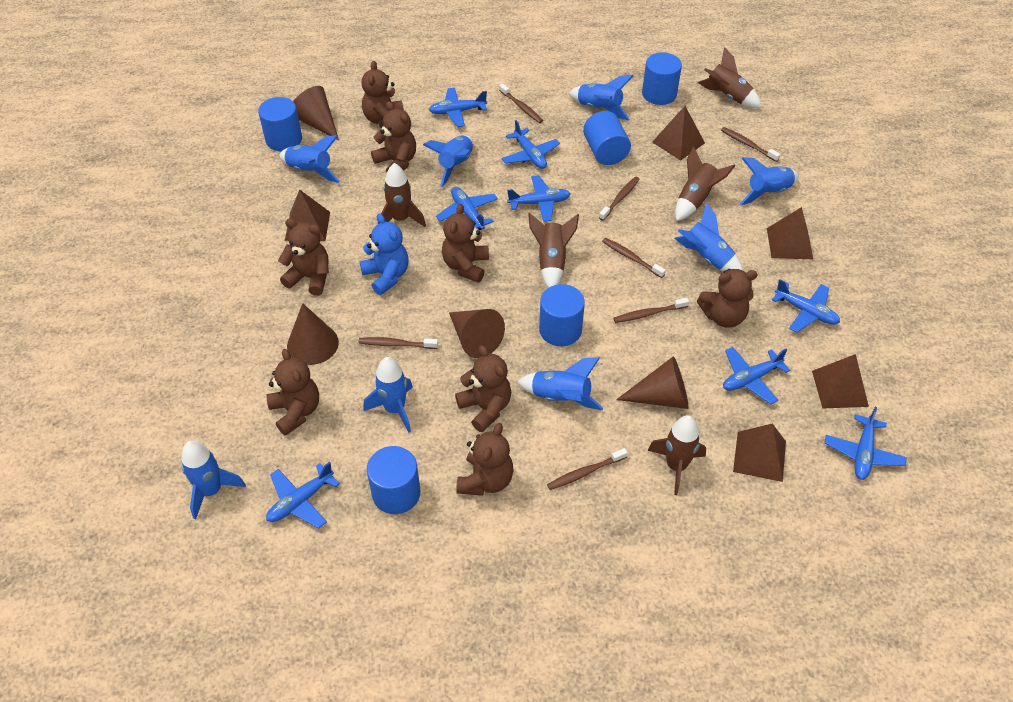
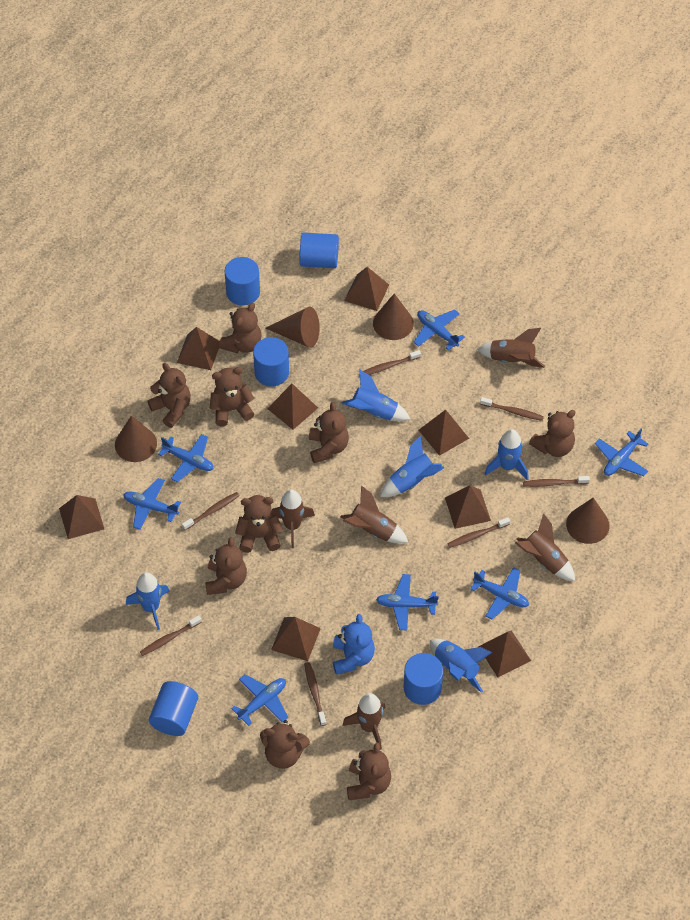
blue plane: [266,462,340,528] [429,88,487,127] [436,187,498,230] [501,120,560,169] [507,175,570,222] [723,347,790,404] [772,279,840,332] [825,407,907,480] = 8 -> [123,478,181,530] [158,434,214,482] [231,675,288,726] [376,574,439,631] [414,309,465,351] [470,567,529,620] [595,429,648,476] = 7
blue rocket: [181,441,246,520] [279,135,340,183] [363,357,413,433] [423,135,473,187] [517,357,604,410] [569,75,633,120] [674,203,743,271] [740,157,799,206] = 8 -> [126,572,169,630] [341,369,410,421] [380,436,444,497] [430,639,492,693] [485,429,529,480] = 5
brown pyramid: [285,189,330,241] [652,106,705,161] [733,423,786,482] [767,207,813,259] [812,354,869,408] = 5 -> [59,495,104,539] [177,327,220,370] [267,384,318,430] [271,617,321,661] [344,267,389,311] [419,410,469,456] [445,485,491,529] [478,630,531,677] = 8
brown teddy bear: [266,349,319,435] [278,219,329,296] [362,61,404,128] [371,101,416,172] [442,204,489,283] [455,345,511,432] [456,423,514,496] [697,269,758,328] = 8 -> [148,363,191,428] [205,537,247,595] [210,367,254,426] [219,303,262,353] [235,495,283,553] [260,720,310,769] [309,402,349,463] [347,742,391,800] [529,410,576,457] = 9

